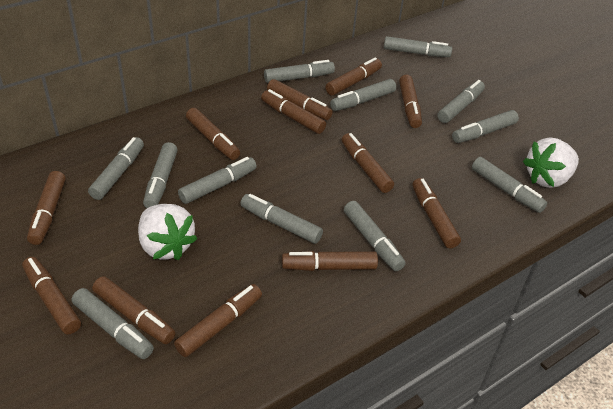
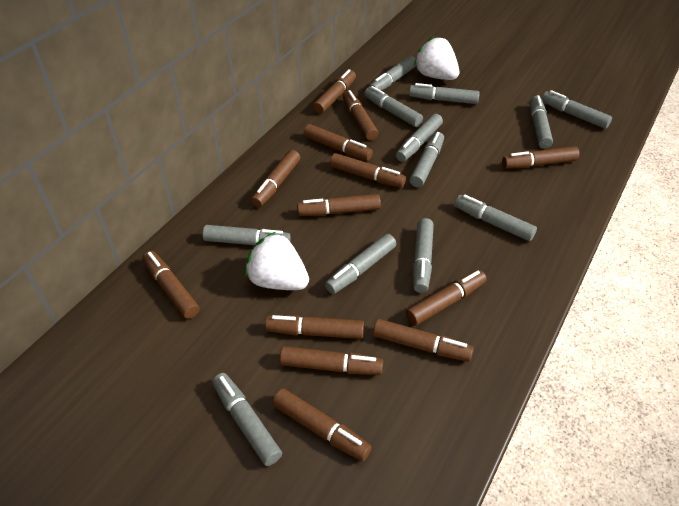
brown marker: [22,257,81,334] [27,171,66,245] [92,276,175,344] [174,284,262,357] [186,108,240,160] [261,89,326,134] [267,79,333,120] [282,251,378,271] [325,57,382,96] [341,133,394,193] [399,74,422,128] [412,178,461,248] = 12 -> [142,251,199,319] [251,150,300,207] [265,315,364,339] [272,389,372,461] [280,346,383,375] [297,194,381,216] [304,124,373,161] [313,69,356,114] [330,153,406,188] [343,90,378,140] [373,319,474,362] [406,270,487,326] [502,146,579,169] = 13

